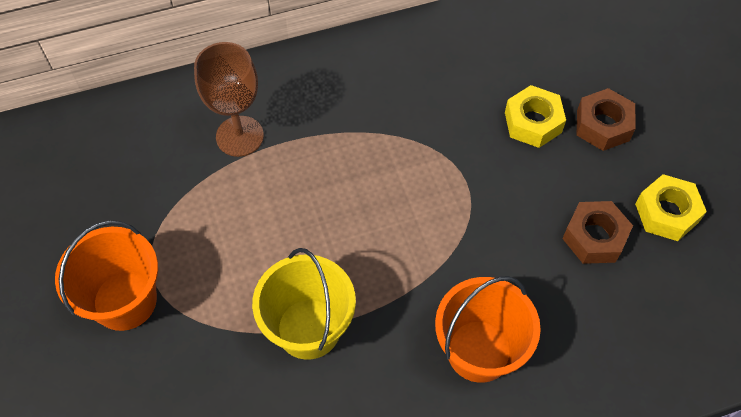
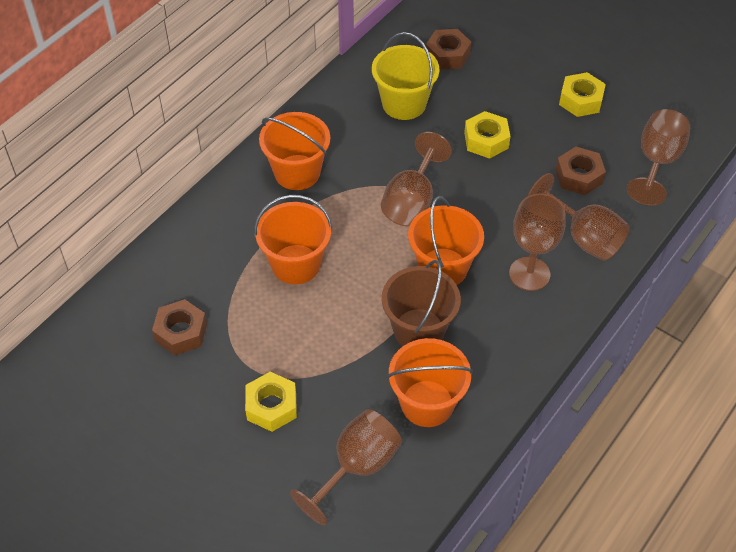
brown bucket: none = 0 -> [382,260,461,346] = 1
brown goblet: [194,42,264,157] = 1 -> [290,409,402,525] [381,132,452,226] [509,194,566,291] [528,173,630,261] [627,109,690,206] = 5
brown nut: [562,201,633,264] [577,88,636,151] = 2 -> [152,299,207,355] [426,29,471,70] [555,147,606,195] = 3
orange bucket: [55,220,158,331] [435,276,541,383] = 2 -> [254,195,332,284] [259,112,330,190] [387,338,473,427] [408,196,484,285] = 4
yellow nut: [505,85,566,148] [635,174,707,241] = 2 -> [245,372,297,432] [464,111,511,159] [559,72,606,117] = 3

